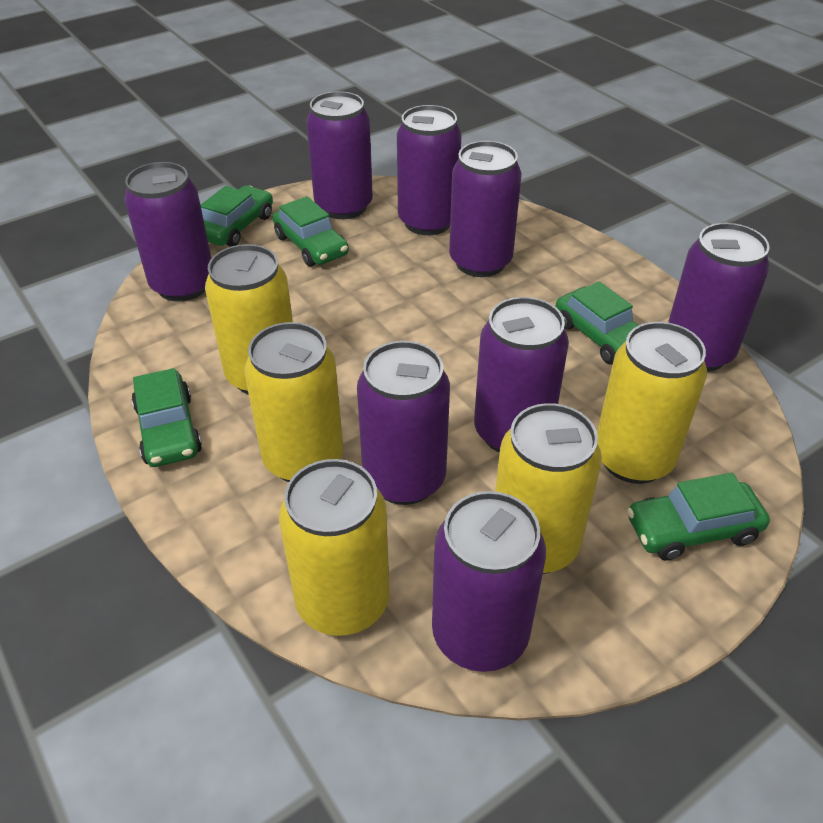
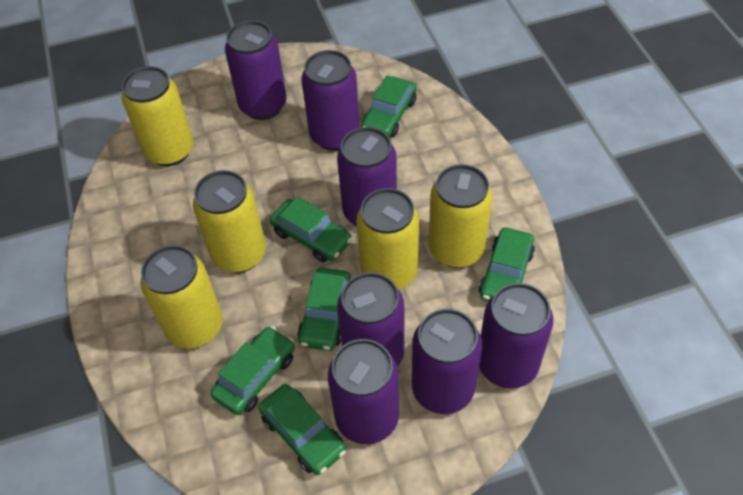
green car: [132,368,202,467] [201,185,273,247] [273,196,349,267] [555,281,638,365] [627,473,770,561] = 5 -> [210,326,295,415] [258,384,346,475] [270,196,352,263] [297,268,351,351] [361,75,417,137] [479,227,535,301] = 6
purple can: [124,162,211,302] [306,91,373,219] [357,341,450,505] [397,105,461,235] [432,491,546,672] [449,141,522,277] [474,297,569,453] [668,223,770,372] = 8 -> [225,20,287,120] [302,50,360,151] [328,339,399,444] [337,127,397,226] [337,272,405,366] [412,309,482,414] [479,283,553,389] = 7

